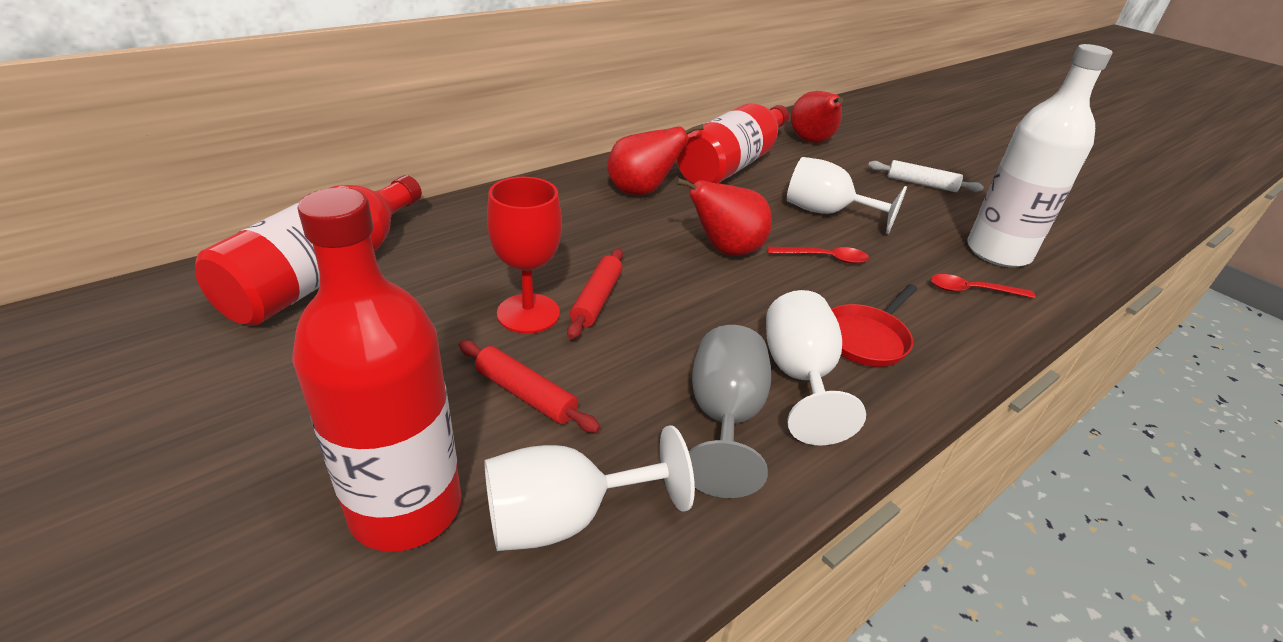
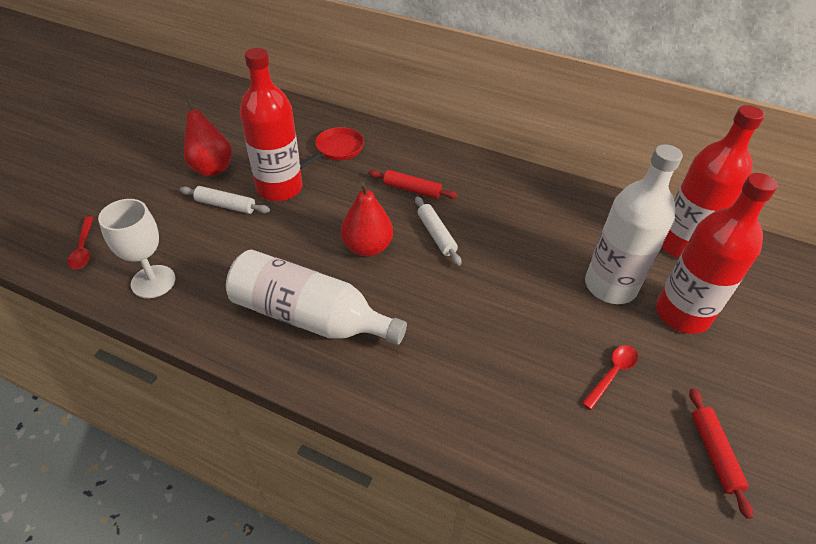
grey goblet: [689,325,771,498] = 1 -> none = 0
red goblet: [487,177,562,333] = 1 -> none = 0
red pear: [607,124,704,195] [676,178,772,256] [791,91,843,143] = 3 -> [184,99,232,176] [341,182,393,257] = 2
white bottle: [967,44,1113,267] = 1 -> [226,249,407,345] [585,144,683,304] = 2
white goblet: [484,425,695,551] [766,290,866,446] [787,157,907,234] = 3 -> [98,199,176,298] = 1
white rolling pin: [868,160,984,192] = 1 -> [180,186,270,214] [415,196,462,266] = 2

